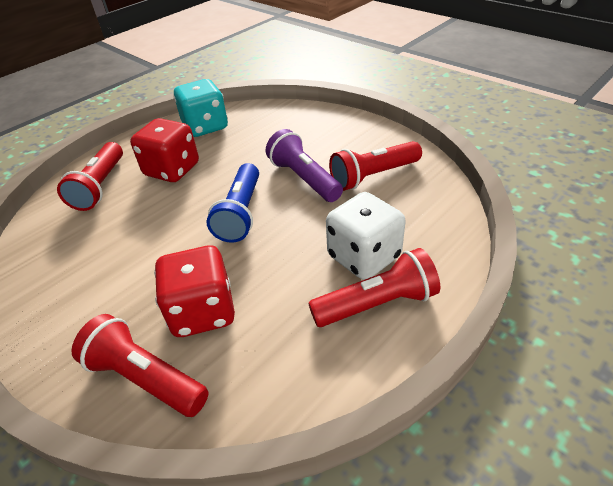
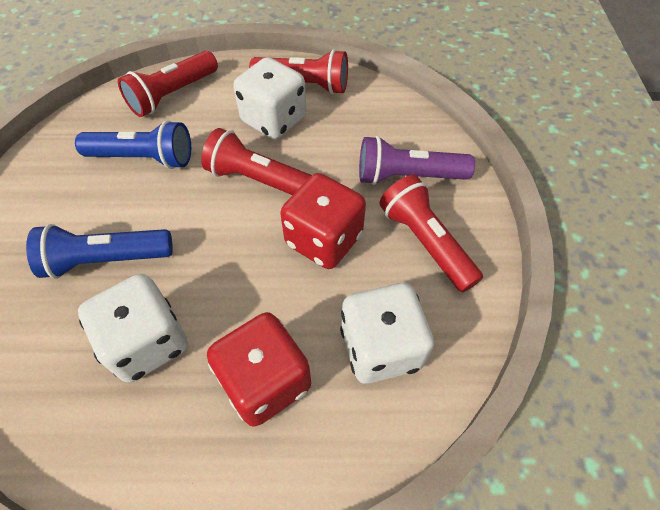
blue flashlight: [206,163,259,243] = 1 -> [26,224,173,279] [75,120,191,169] = 2
turquoise dice: [173,79,228,137] = 1 -> none = 0
white dice: [326,192,406,280] = 1 -> [78,274,188,383] [233,57,306,139] [340,283,434,383] = 3

